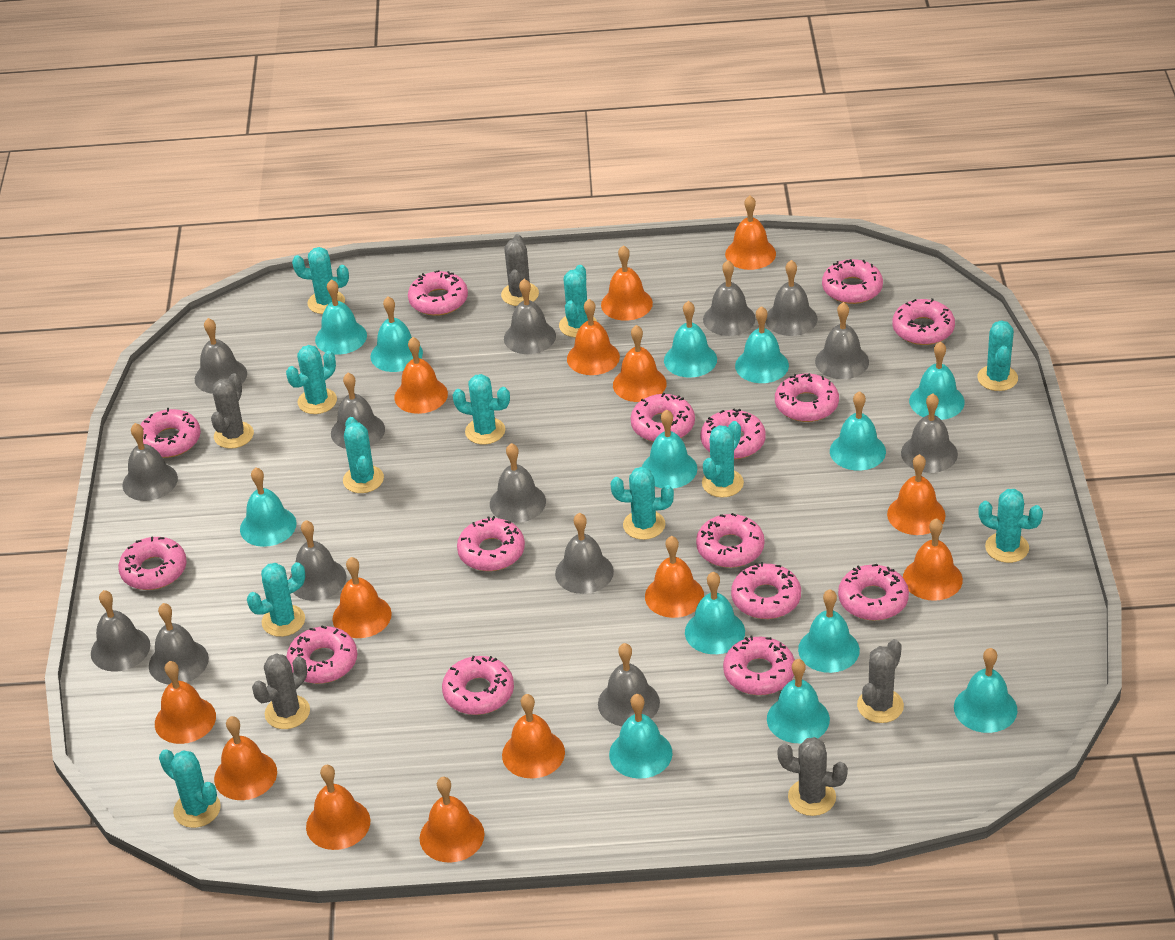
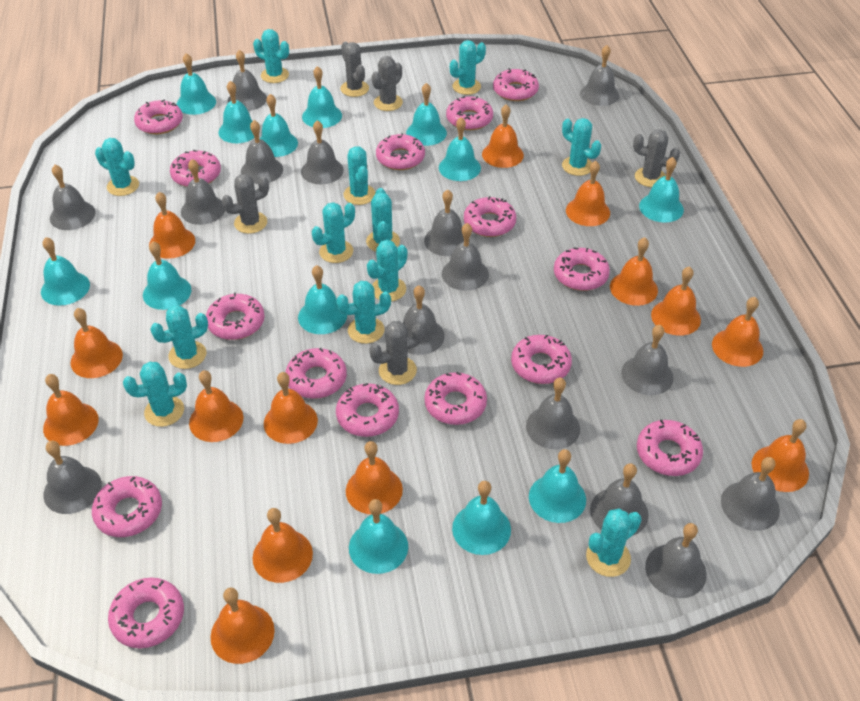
grey bell: [91,590,150,672] [122,423,178,501] [149,603,209,684] [195,318,247,394] [289,520,347,601] [331,373,385,449] [490,443,546,523] [504,279,556,354] [555,513,614,594] [598,643,660,726] [703,260,755,336] [765,260,818,336] [815,302,869,379] [901,393,958,473] = 14 -> [43,441,102,514] [50,165,96,230] [181,159,225,225] [228,50,267,111] [241,120,283,184] [301,120,344,184] [403,285,445,355] [424,190,470,256] [442,223,489,291] [526,378,580,449] [580,45,619,106] [590,463,649,536] [621,325,674,395] [645,523,707,598] [721,457,780,531] = 15
turquoise cactus: [159,749,221,828] [247,562,305,637] [286,345,337,414] [292,247,349,314] [343,417,384,493] [452,374,510,445] [559,265,597,337] [611,467,674,540] [702,421,744,498] [977,320,1018,391] [978,489,1043,563] = 11 -> [95,138,139,196] [123,362,187,427] [150,305,208,369] [253,29,289,83] [312,202,355,263] [336,281,391,344] [343,146,376,205] [366,188,400,252] [367,240,407,301] [450,40,486,95] [562,118,601,176] [586,509,642,577] = 12

